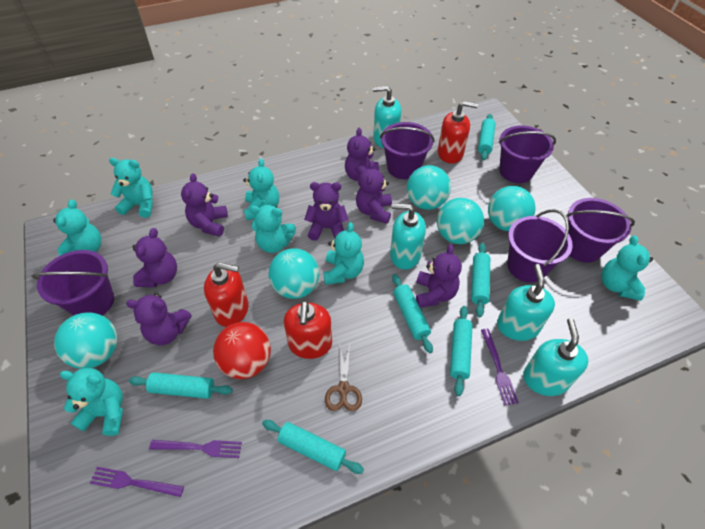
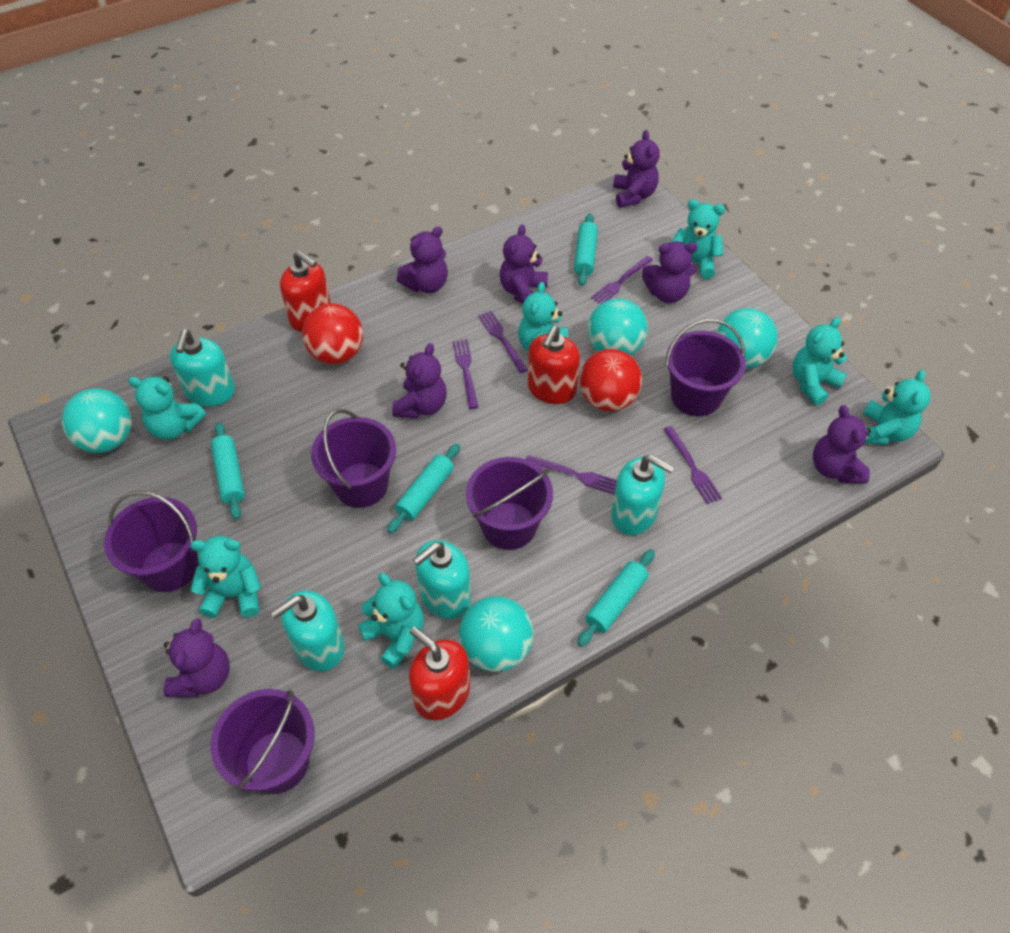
brown scissors: [325,343,362,411] = 1 -> none = 0
purple fork: [90,467,184,497] [149,440,242,458] [481,329,519,405] = 3 -> [452,339,478,409] [478,311,528,373] [526,455,617,494] [591,256,653,304] [663,426,722,504] = 5
red ball: [213,322,271,379] = 1 -> [302,303,363,364] [579,349,642,411] = 2
turquoise ball: [54,312,117,369] [269,248,319,299] [407,165,451,210] [437,198,484,244] [488,186,536,231] = 5 -> [62,388,132,453] [459,596,533,672] [588,298,648,356] [716,308,778,369] = 4
turquoise rolling pin: [129,372,233,399] [262,420,364,474] [392,274,433,353] [450,306,473,396] [471,243,490,317] [478,114,496,161] = 6 -> [211,422,245,520] [387,444,460,533] [574,214,598,286] [577,549,655,647] = 4

